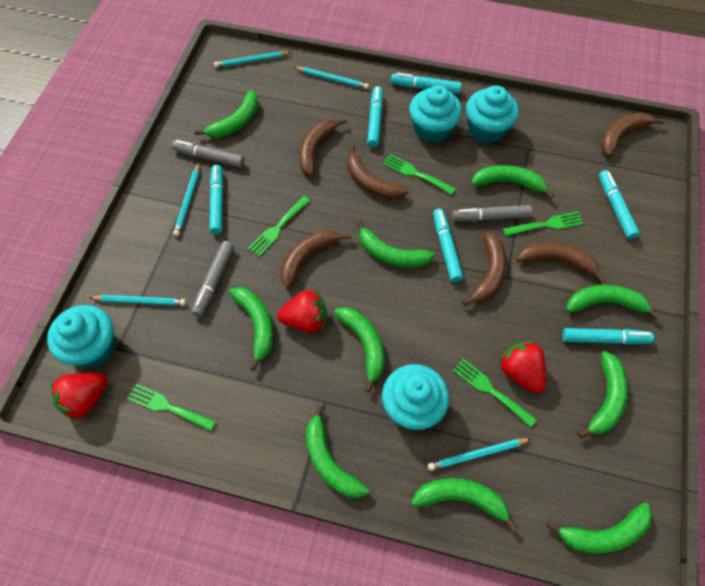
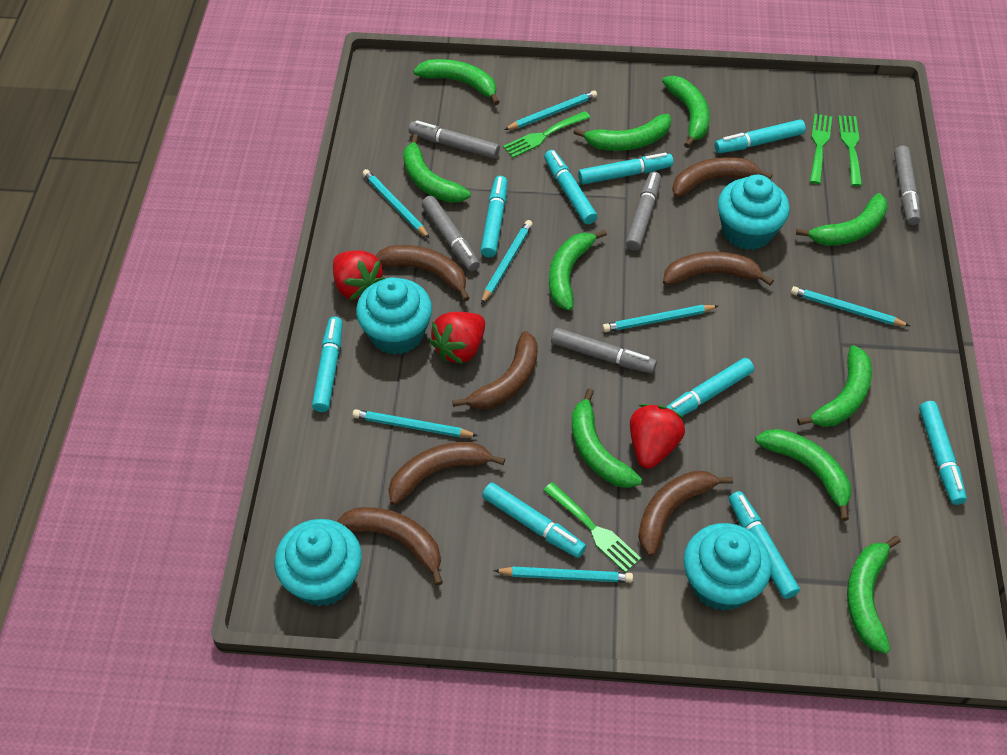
brown banana: [280,229,351,288] [299,118,347,176] [347,145,409,199] [462,232,506,306] [517,242,606,283] [601,113,665,156] = 6 -> [336,507,443,586] [375,245,469,302] [388,442,505,505] [452,331,538,409] [638,471,733,556] [663,252,774,285] [672,157,772,197] = 7
green fork: [127,384,216,431] [248,196,310,257] [383,154,455,195] [453,359,537,427] [503,212,584,236] = 5 -> [503,111,591,158] [543,482,641,573] [810,114,832,184] [838,116,862,186] = 4
grey marker: [172,140,244,168] [192,241,234,317] [452,205,533,221] = 3 -> [409,120,500,159] [422,196,480,271] [551,328,657,374] [626,171,661,251] [894,146,921,225] = 5
turquoise marker: [210,165,223,234] [367,86,383,147] [391,73,461,94] [433,208,463,282] [562,328,654,345] [599,170,640,239] = 6 -> [312,317,343,412] [481,176,507,258] [482,483,586,558] [544,150,597,224] [578,153,673,185] [666,358,754,416] [715,119,806,153] [729,491,800,599] [919,401,967,505] = 9
turquoise pencil: [89,295,186,306] [173,162,200,236] [214,51,292,68] [294,67,369,89] [428,438,531,471] = 5 -> [352,409,478,437] [362,169,430,238] [481,220,533,304] [493,567,633,583] [504,90,597,130] [602,305,718,332] [791,286,910,326] = 7

